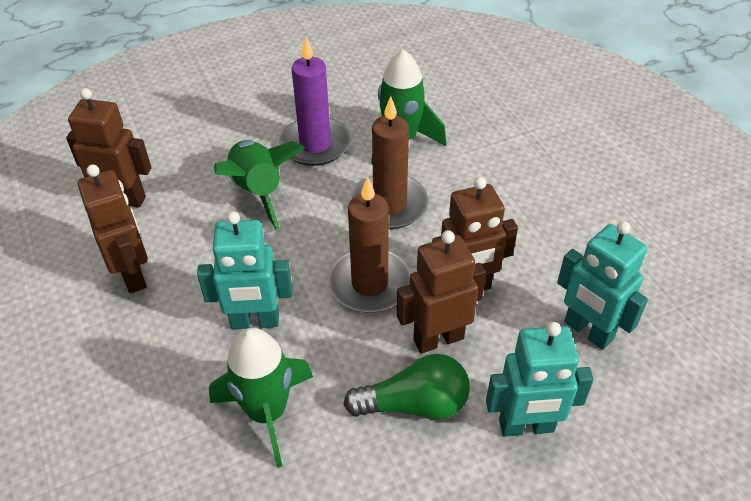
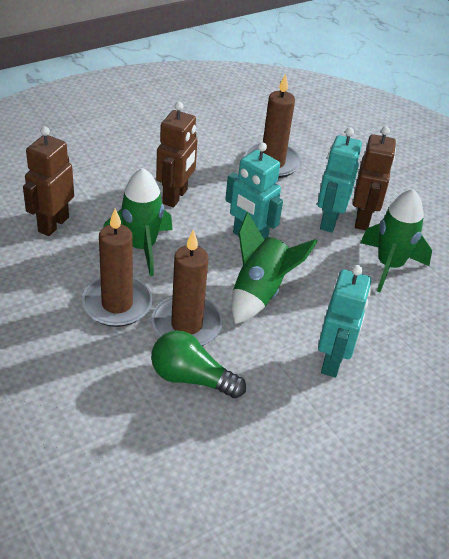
brown candle: [328,176,411,313] [352,96,428,229] = 2 -> [82,209,153,327] [151,230,223,346] [245,74,301,178] = 3
brown robot: [66,88,151,207] [78,164,148,293] [397,230,486,353] [432,177,518,291] = 4 -> [23,126,74,236] [156,102,198,207] [353,126,396,230] = 3
purple candle: [279,37,351,166] = 1 -> none = 0

